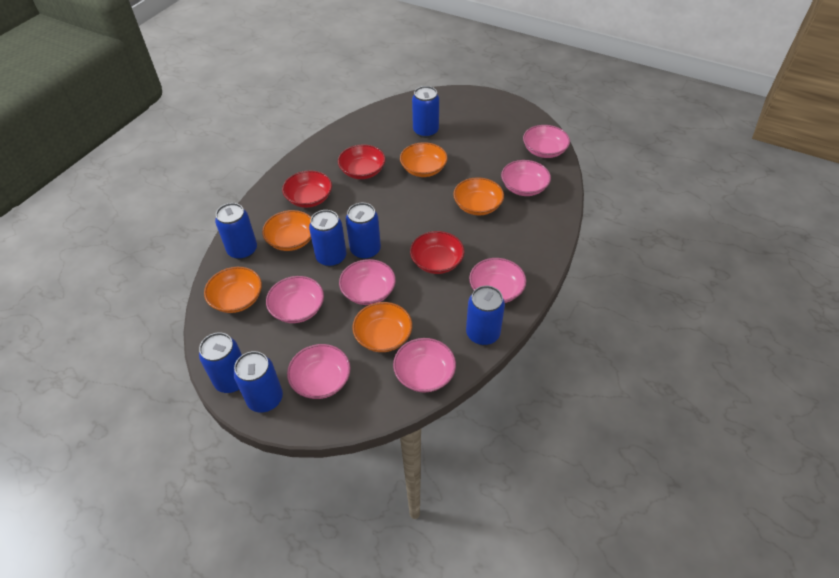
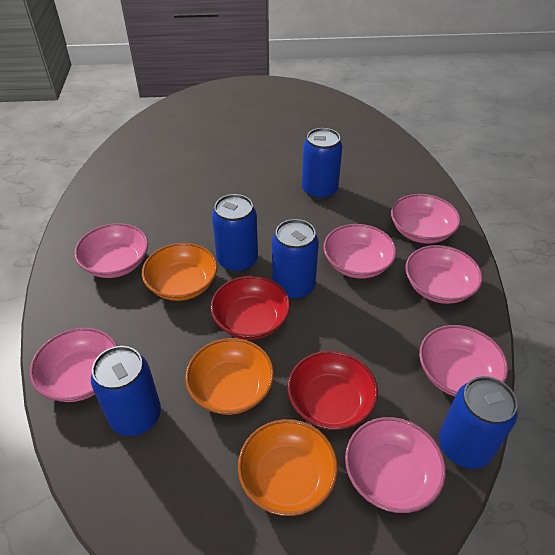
blue can: [199,332,242,393] [215,203,257,260] [234,351,283,412] [309,210,346,267] [346,203,381,260] [412,86,439,138] [466,286,505,345] = 7 -> [91,346,161,436] [212,194,258,273] [272,219,319,300] [302,128,343,200] [439,376,518,469] = 5
orange bowl: [204,267,262,313] [262,210,311,251] [352,302,412,352] [400,142,448,177] [453,177,504,215] = 5 -> [142,243,217,301] [185,338,274,415] [238,419,338,516] = 3
red bowl: [282,170,332,208] [338,144,386,179] [410,231,465,274] = 3 -> [210,276,290,340] [288,351,378,430] = 2

